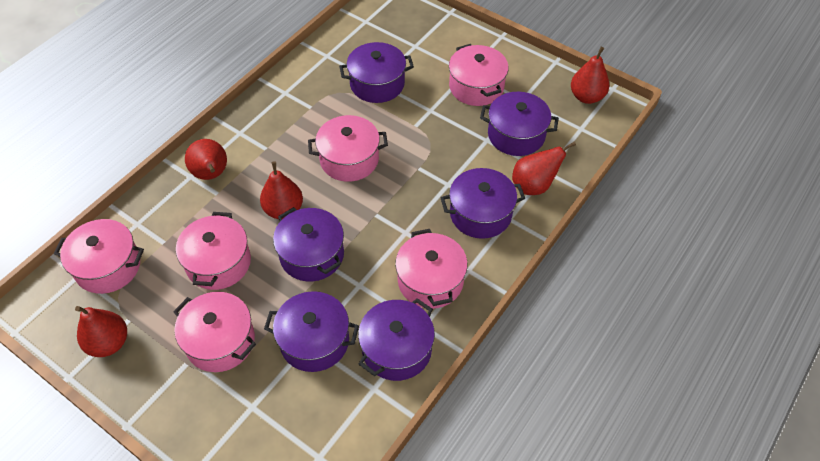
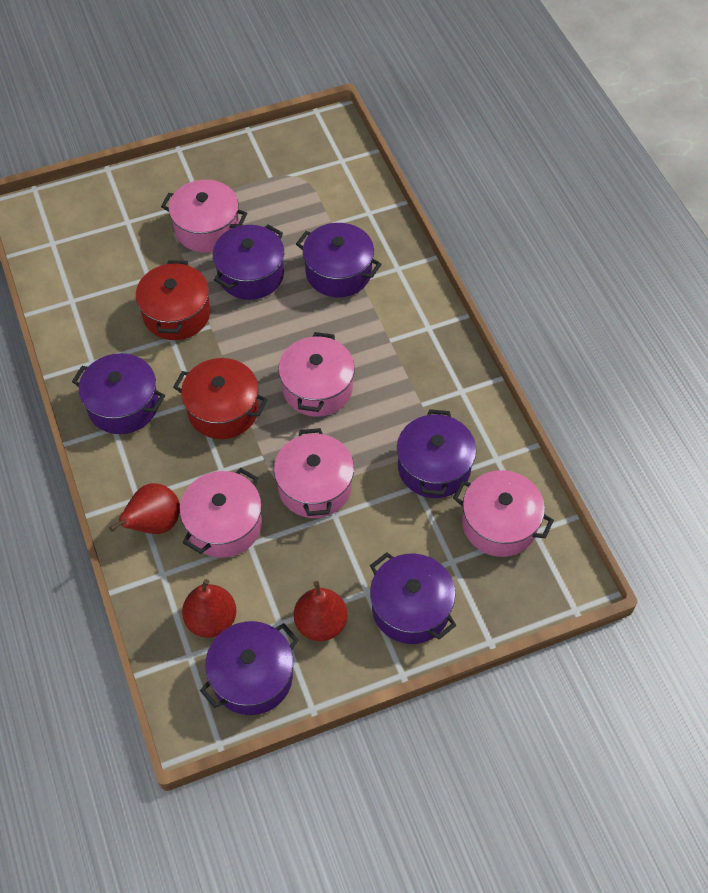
pink pot: [54,219,144,294] [173,292,256,372] [176,212,251,290] [308,115,388,182] [395,229,468,309] [449,44,509,106] = 6 -> [161,180,247,253] [180,468,262,558] [274,428,354,518] [278,332,355,417] [453,470,554,557] = 5
red pear: [75,306,127,357] [185,139,227,180] [260,161,303,219] [512,141,576,195] [571,47,609,104] = 5 -> [109,483,180,534] [182,579,236,638] [294,581,347,641] = 3
red pot: none = 0 -> [136,260,210,340] [173,358,268,439] = 2

